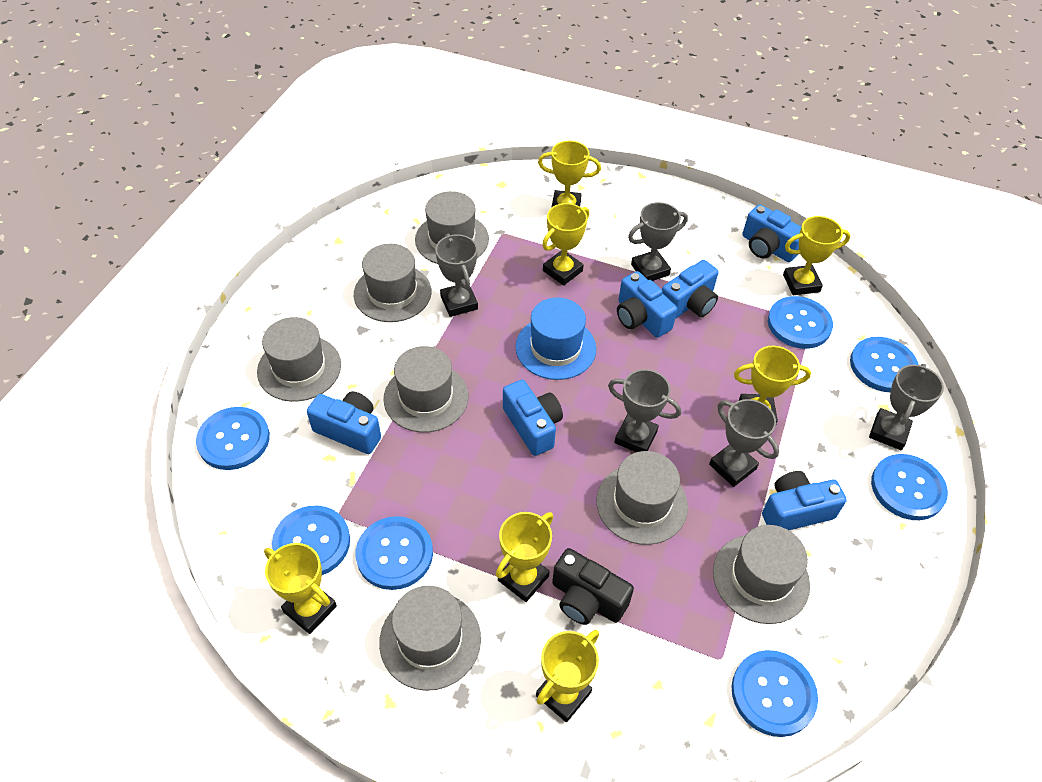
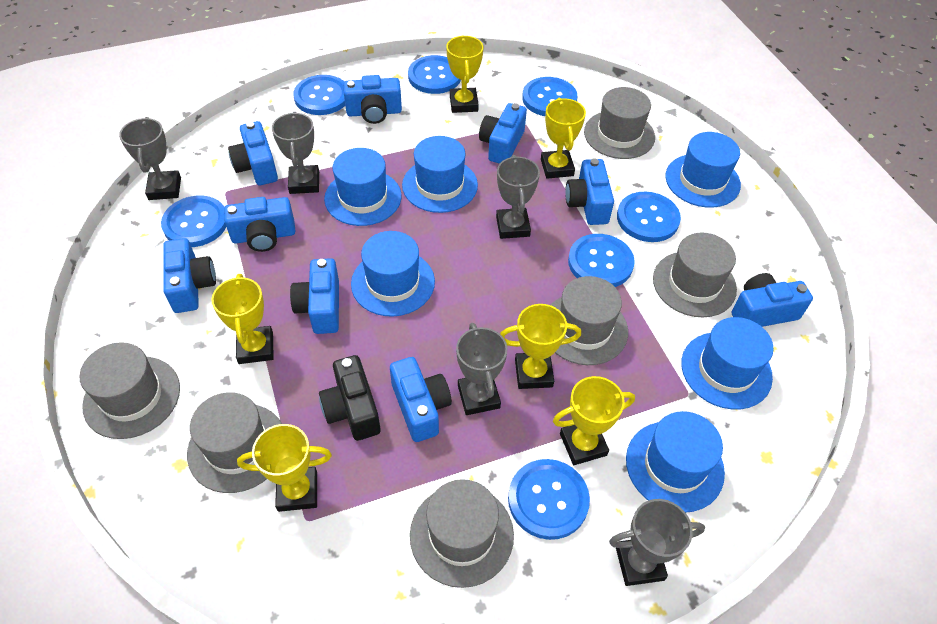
blue camera: [307,391,381,454] [503,380,563,456] [617,271,677,338] [662,260,718,319] [742,204,801,262] [762,471,847,530] = 6 -> [163,238,216,313] [224,197,295,252] [228,121,278,185] [290,258,339,334] [343,75,402,124] [390,357,452,442] [479,103,527,164] [565,158,614,225] [731,273,813,327] = 9
blue hat: [515,297,596,380] = 1 -> [324,148,402,226] [351,231,435,317] [402,136,478,213] [626,411,725,513] [665,132,741,208] [681,317,773,409] = 6
grey hat: [257,317,341,402] [354,244,432,322] [379,586,481,691] [383,346,468,433] [415,191,489,264] [596,451,688,545] [713,525,810,624] = 7 -> [80,342,180,439] [187,392,282,493] [410,479,514,588] [551,276,628,365] [584,87,655,159] [653,232,737,317] = 6
yellow trophy: [264,543,337,634] [496,512,553,602] [536,630,599,722] [538,141,601,208] [542,203,589,286] [734,346,811,424] [783,216,851,295] = 7 -> [211,274,274,364] [237,424,332,512] [446,35,483,113] [500,304,581,389] [541,98,586,179] [553,376,635,465] = 6

